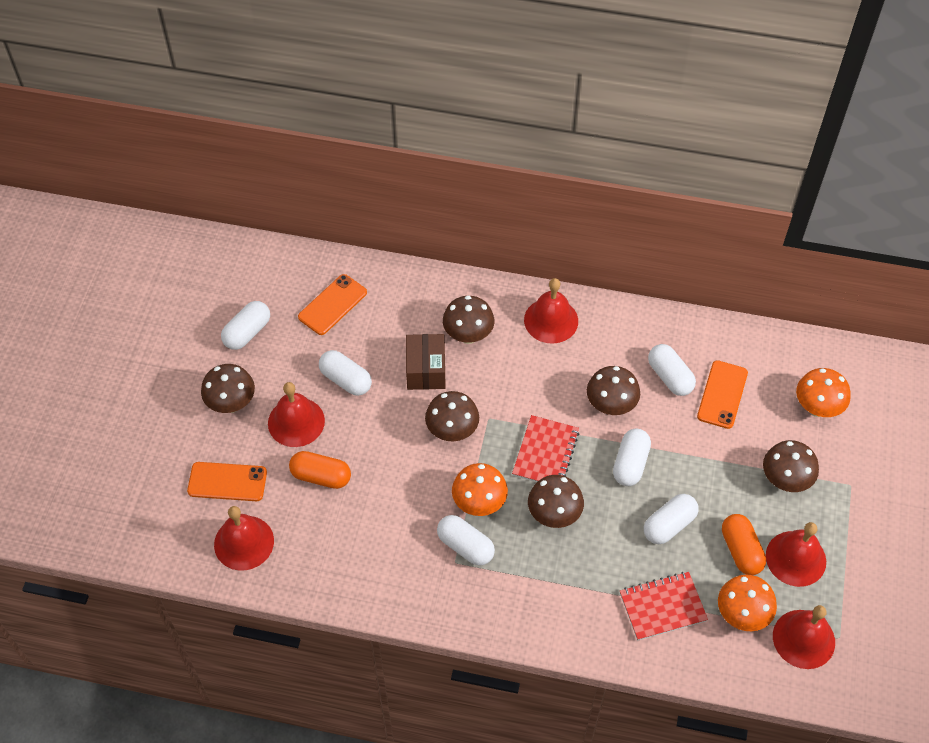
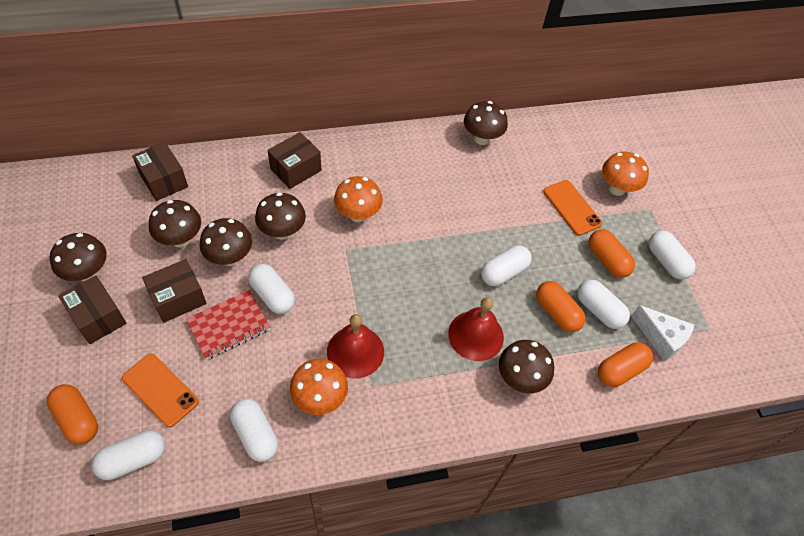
brown box: [406,334,446,390] = 1 -> [58,275,127,344] [132,142,188,201] [142,259,207,323] [267,132,321,189] = 4
orange capsule: [289,451,351,489] [722,514,766,575] = 2 -> [47,384,98,445] [536,281,586,332] [588,229,635,278] [598,343,653,387] = 4
orange phone: [187,462,267,501] [298,274,367,335] [697,360,748,429] = 3 -> [122,354,199,427] [543,180,602,236] = 2
red bell: [214,506,274,571] [268,382,325,447] [524,278,578,344] [766,522,826,587] [773,605,835,669] = 5 -> [327,314,384,378] [448,297,504,361] = 2
red notebook: [512,415,579,482] [620,572,708,641] = 2 -> [186,290,270,360] = 1
white cheese: none = 0 -> [631,305,694,362] = 1

